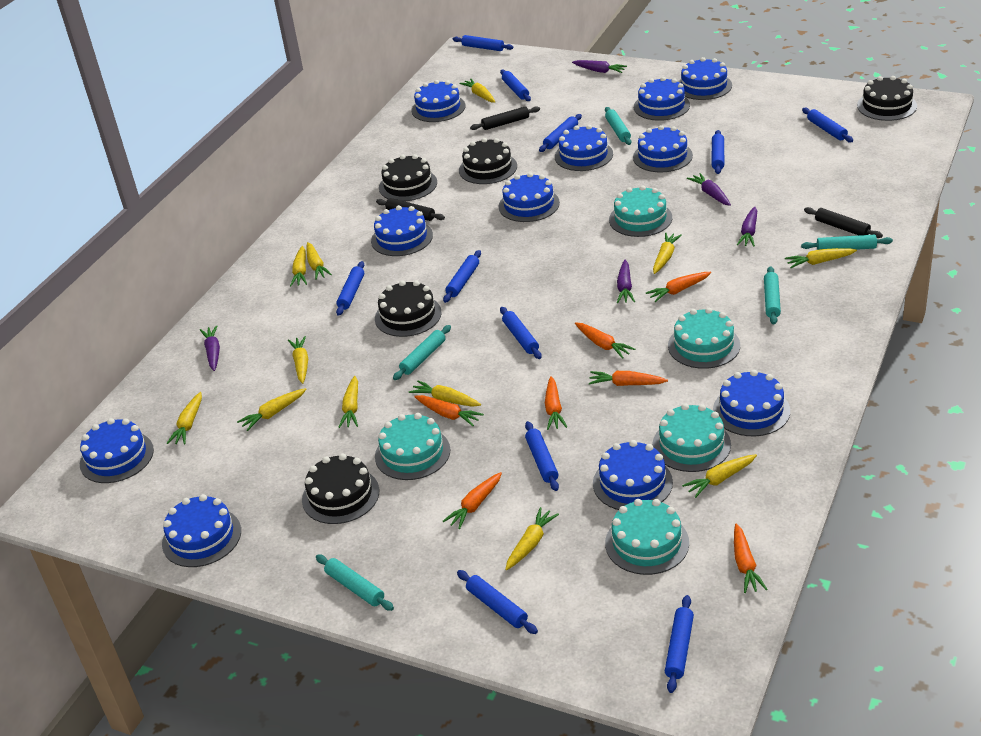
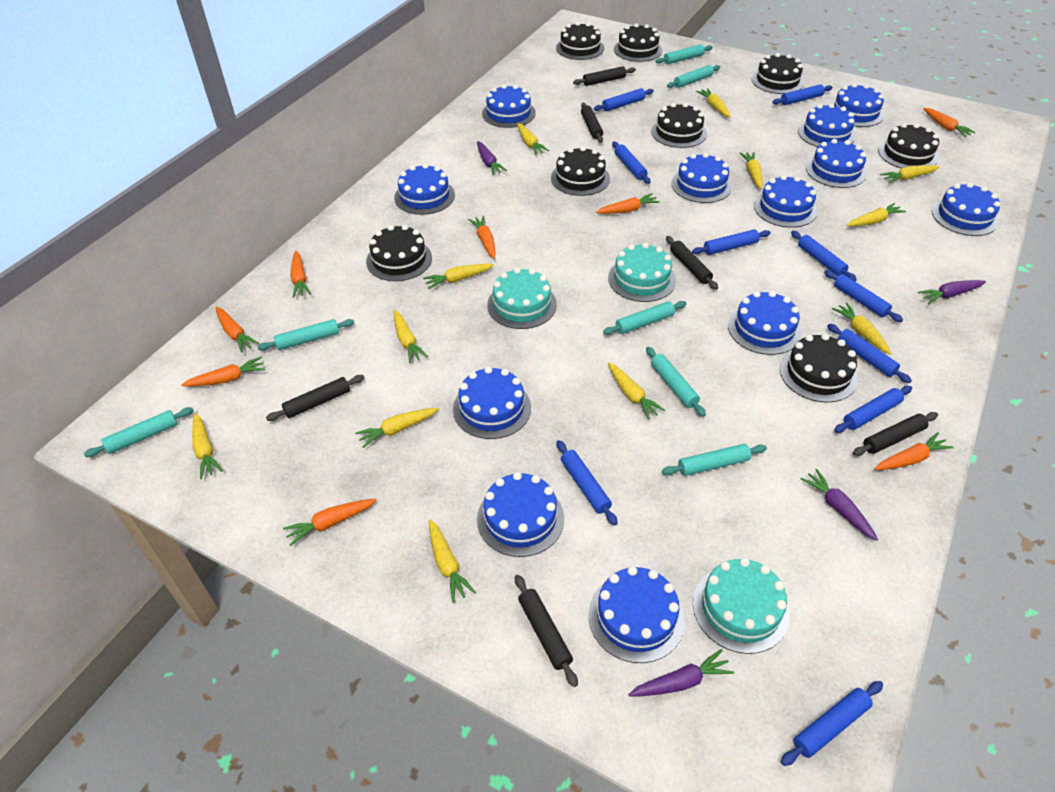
black cake: [302,454,379,524] [375,280,442,337] [379,154,437,201] [459,138,517,184] [857,76,917,121] = 5 -> [366,225,432,281] [551,146,610,196] [556,22,604,60] [614,23,662,62] [651,103,707,148] [752,53,804,94] [780,334,858,403] [878,123,939,168] = 8
black rolling pin: [376,198,445,221] [470,107,540,130] [804,207,883,238] = 3 -> [266,375,364,421] [515,575,578,687] [573,66,636,86] [581,103,603,143] [666,236,718,290] [853,412,938,456] = 6
blue cake: [80,418,154,483] [162,494,241,567] [371,205,433,256] [411,80,465,122] [499,172,560,222] [555,125,613,171] [593,440,673,510] [633,125,693,172] [634,77,690,121] [678,57,732,100] [713,370,790,436] = 11 -> [394,163,455,215] [453,367,531,439] [477,472,564,557] [482,84,536,128] [588,566,685,663] [671,153,732,203] [728,291,802,355] [754,175,817,228] [798,103,856,147] [806,139,867,188] [832,83,884,127] [932,182,1001,236] = 12
blue rolling pin: [336,261,364,316] [443,250,481,303] [453,35,513,51] [457,570,538,634] [500,69,531,101] [500,307,542,359] [525,421,559,491] [539,114,582,152] [665,595,694,693] [712,130,724,174] [802,108,853,142] = 11 -> [556,440,618,525] [594,88,654,111] [612,141,650,184] [692,229,771,255] [773,84,832,105] [781,681,883,766] [791,231,857,281] [824,270,903,322] [827,324,912,383] [834,386,912,433] = 10
orange carrot: [414,395,484,426] [443,472,502,529] [545,376,567,430] [575,322,635,359] [589,371,668,386] [646,272,711,302] [734,523,768,593] = 7 -> [181,356,265,387] [215,307,259,353] [283,499,377,546] [290,251,311,298] [468,216,495,259] [596,193,660,214] [875,432,954,470] [923,108,975,137] = 8
purple carrot: [200,325,220,371] [572,60,627,73] [617,260,635,303] [687,173,731,206] [737,206,757,246] = 5 -> [477,141,507,175] [628,649,734,696] [801,469,878,541] [918,280,986,304] = 4
turquoise cake: [375,413,450,480] [605,499,689,575] [609,185,672,237] [653,403,731,472] [668,308,740,369] = 5 -> [487,267,557,329] [608,243,676,302] [693,558,790,654] = 3
turquoise rolling pin: [316,554,394,611] [393,325,451,380] [605,107,631,145] [764,266,781,325] [801,235,893,250] = 5 -> [84,407,194,457] [257,319,354,350] [603,301,687,335] [646,347,706,417] [655,45,712,64] [662,444,767,476] [667,65,720,88] = 7

